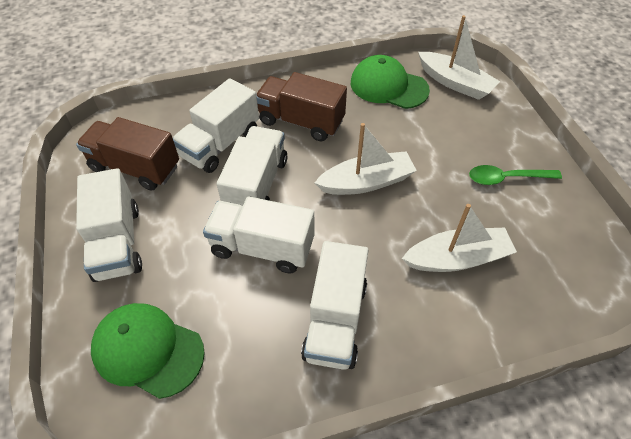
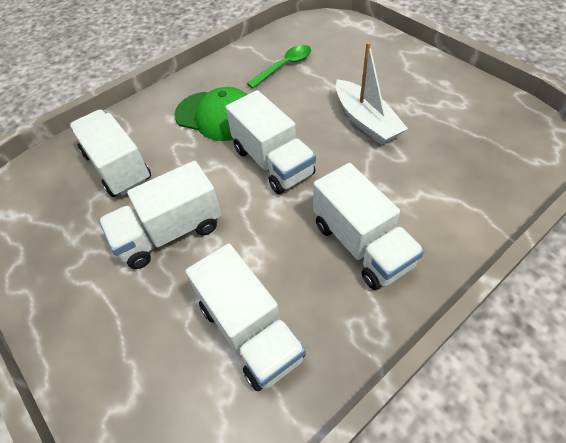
brown truck: [76,117,179,191] [256,72,347,141] = 2 -> none = 0
green cap: [91,303,205,399] [351,55,430,109] = 2 -> [174,87,248,141] = 1
white boat: [315,123,417,195] [402,204,517,272] [418,15,500,100] = 3 -> [336,42,408,145] = 1

